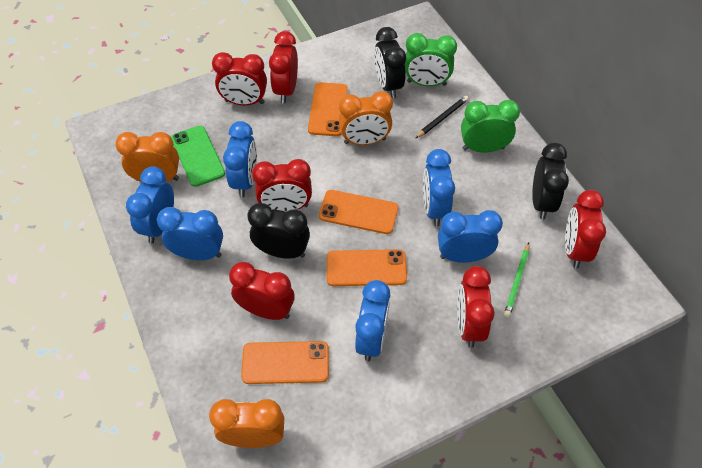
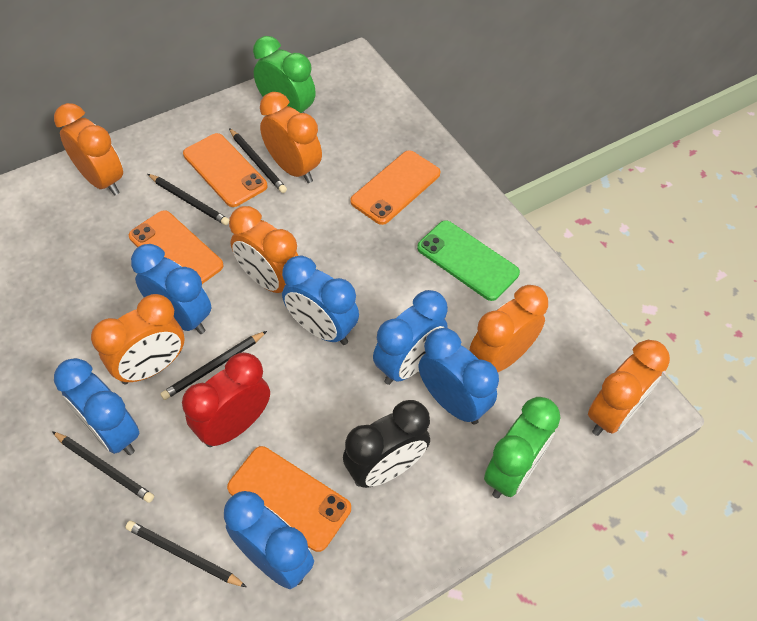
black clock: [247,203,310,259] [374,27,406,98] [532,143,569,220] = 3 -> [343,400,430,488] = 1
black pencil: [416,96,469,138] = 1 -> [52,431,154,503] [125,521,247,587] [148,174,229,225] [160,331,267,400] [229,128,287,193] = 5
green pencil: [504,243,529,317] = 1 -> none = 0
orange clock: [115,132,179,182] [209,399,284,448] [339,91,393,145] = 3 -> [54,103,123,196] [91,294,185,384] [229,206,299,293] [260,92,322,183] [470,285,548,372] [588,340,670,436] = 6
red clock: [212,52,267,105] [229,262,295,320] [252,159,312,212] [269,31,298,103] [457,266,495,348] [565,190,606,269] = 6 -> [182,352,270,447] = 1

